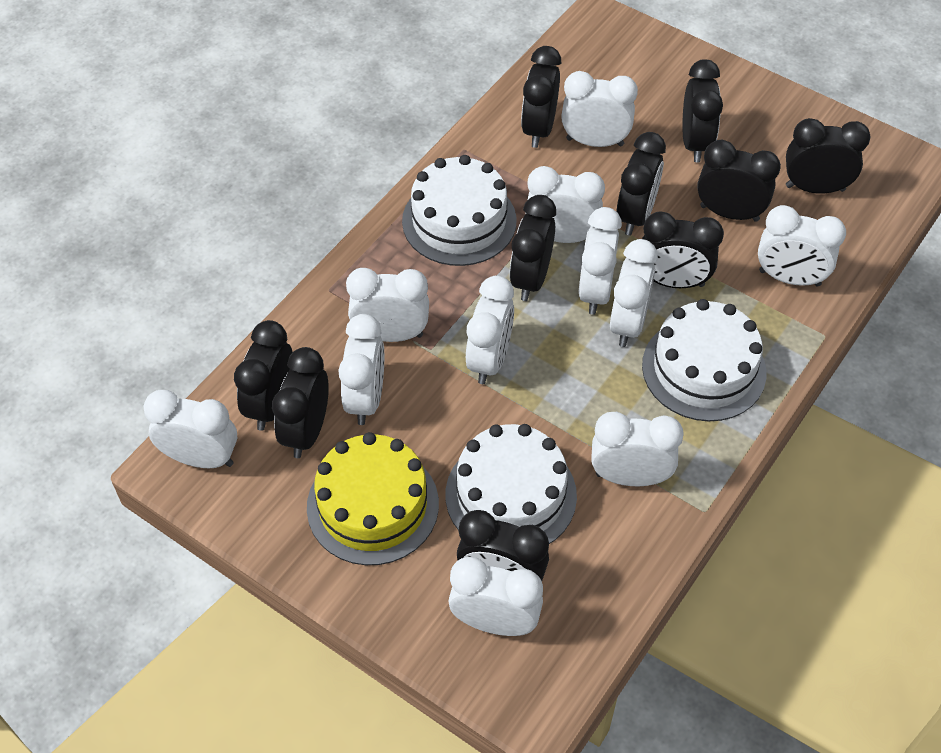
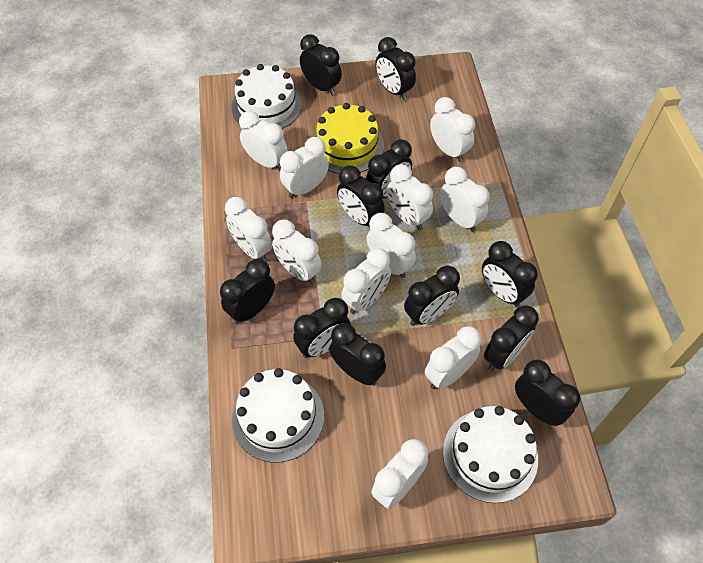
black clock: [234,320,293,431] [272,347,329,458] [457,510,549,581] [509,195,556,301] [521,46,562,148] [617,132,666,236] [642,211,724,288] [682,59,723,162] [697,140,781,222] [786,118,870,194] = 10 -> [220,259,275,324] [293,298,351,358] [300,34,342,96] [329,323,386,386] [337,166,385,226] [366,139,412,199] [375,37,416,100] [404,266,460,326] [482,241,538,307] [484,305,539,371] [515,359,580,426] = 11

